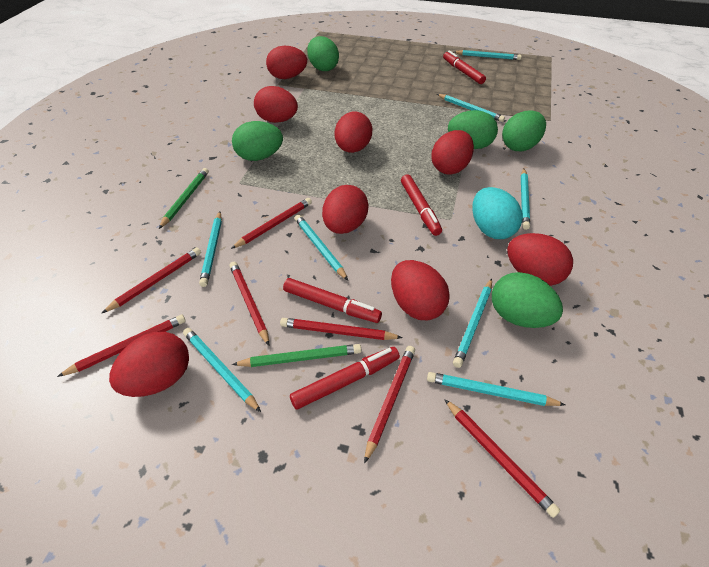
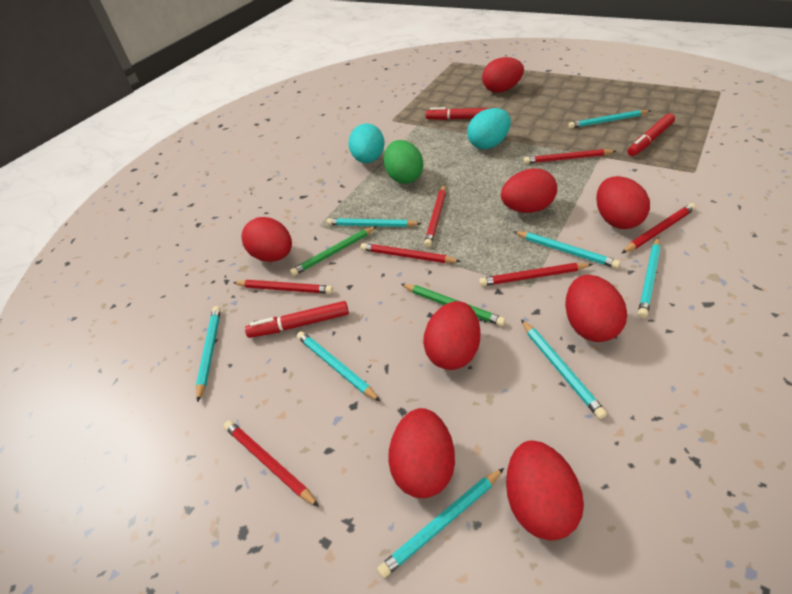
green egg: [232,121,283,161] [307,36,339,71] [448,110,498,149] [492,272,563,328] [502,110,546,151] = 5 -> [384,140,423,184] = 1
red marker: [283,278,382,323] [290,347,400,410] [401,175,442,236] [443,51,486,84] = 4 -> [245,301,349,338] [426,107,491,120] [628,113,675,156] = 3
turquoise egg: [472,187,523,239] = 1 -> [348,124,385,163] [467,108,511,149] = 2

